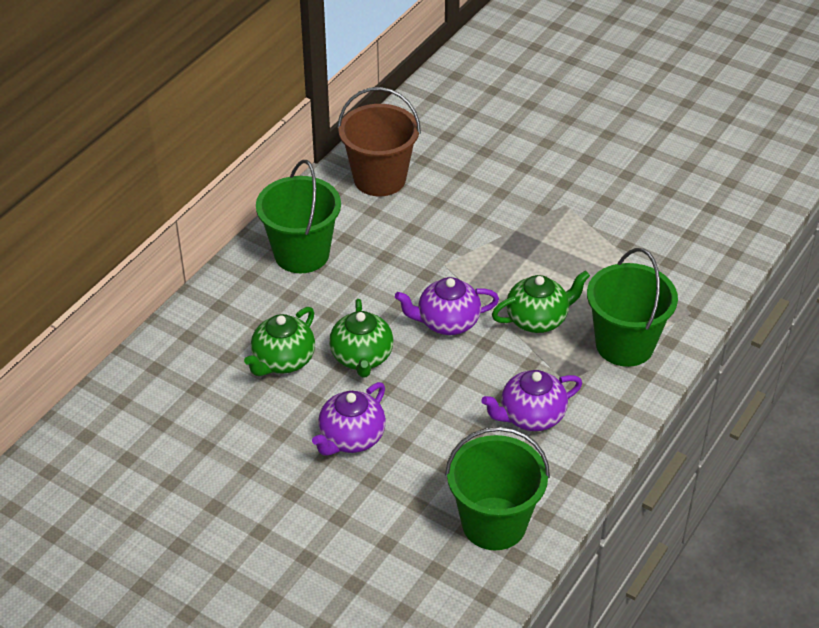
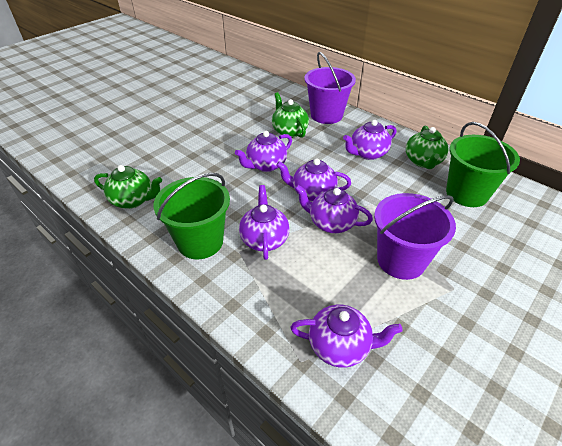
brown bucket: [337,87,421,196] = 1 -> none = 0
green bucket: [256,160,341,273] [445,427,550,550] [587,248,678,367] = 3 -> [154,173,230,259] [446,122,520,207] = 2
purple bucket: none = 0 -> [304,52,356,124] [374,193,456,280] = 2
purple teapot: [312,382,386,456] [395,277,499,335] [481,370,582,431] = 3 -> [235,131,292,172] [239,185,290,260] [276,158,351,201] [290,305,403,368] [295,185,373,233] [343,120,396,160] = 6

